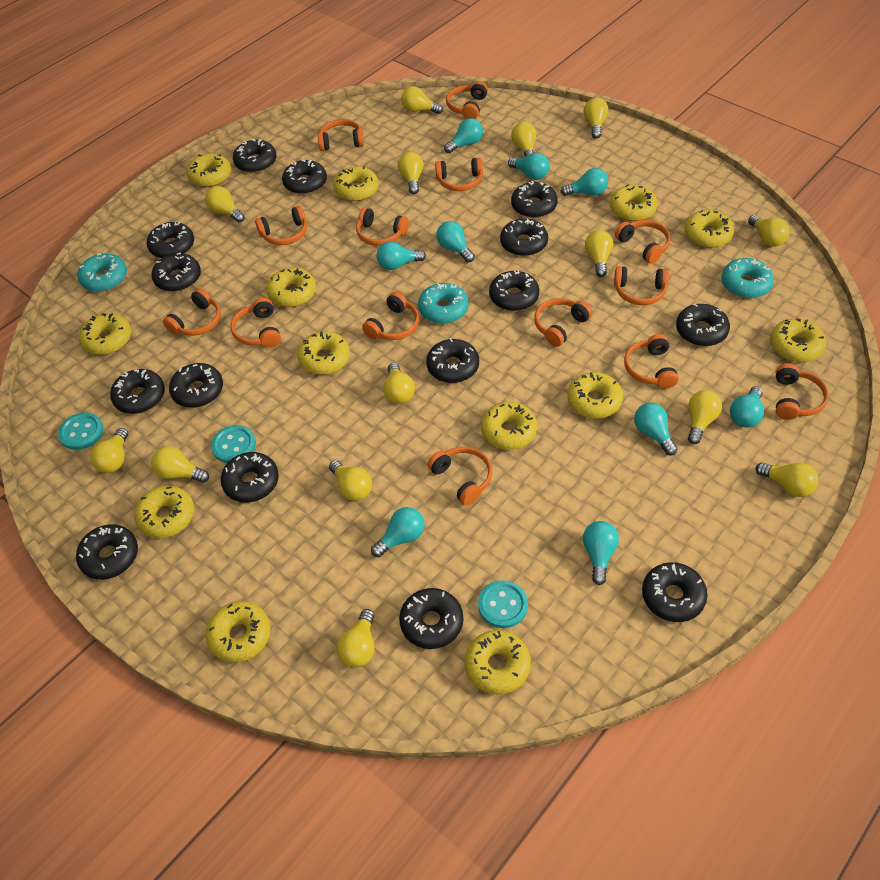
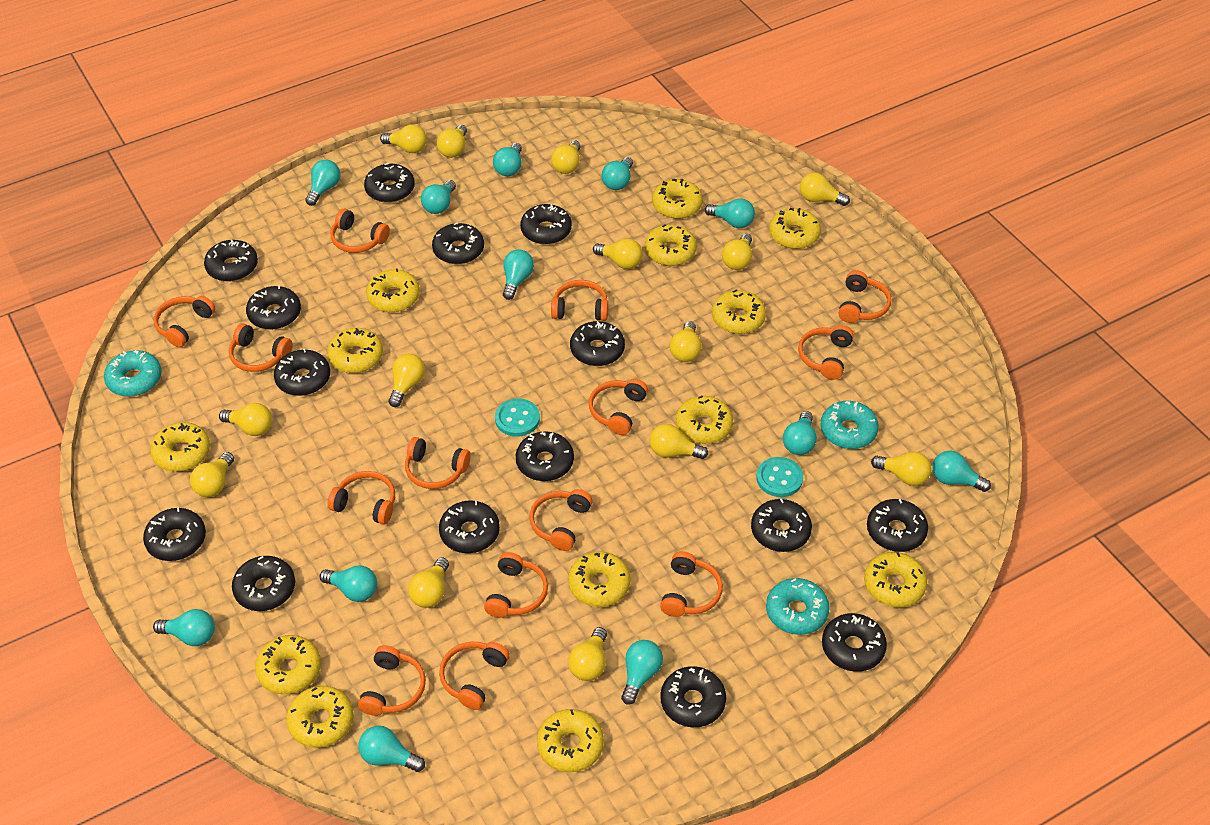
turquoise button: [58,412,103,450] [211,425,256,463] [478,580,528,628] = 3 -> [495,398,540,437] [757,457,803,497] = 2
turquoise light bulb: [371,507,425,557] [376,241,426,270] [436,221,475,262] [444,118,483,153] [508,153,550,180] [561,168,608,196] [583,521,619,585] [634,403,678,455] [730,386,764,427] = 9 -> [153,609,215,646] [305,160,340,206] [320,565,377,602] [358,726,425,772] [421,180,456,214] [493,143,522,176] [503,249,534,300] [602,157,633,190] [621,640,663,705] [705,198,755,228] [783,411,817,455] [932,451,991,492] = 12

